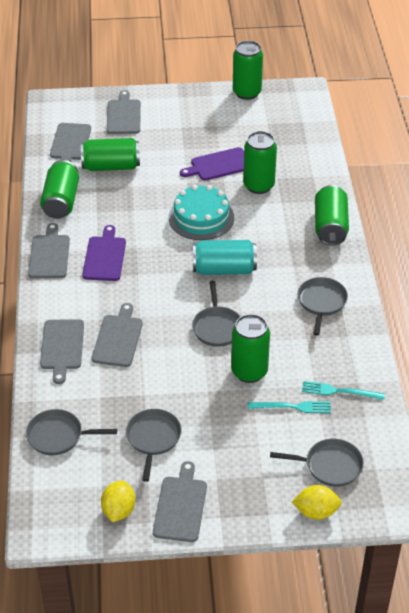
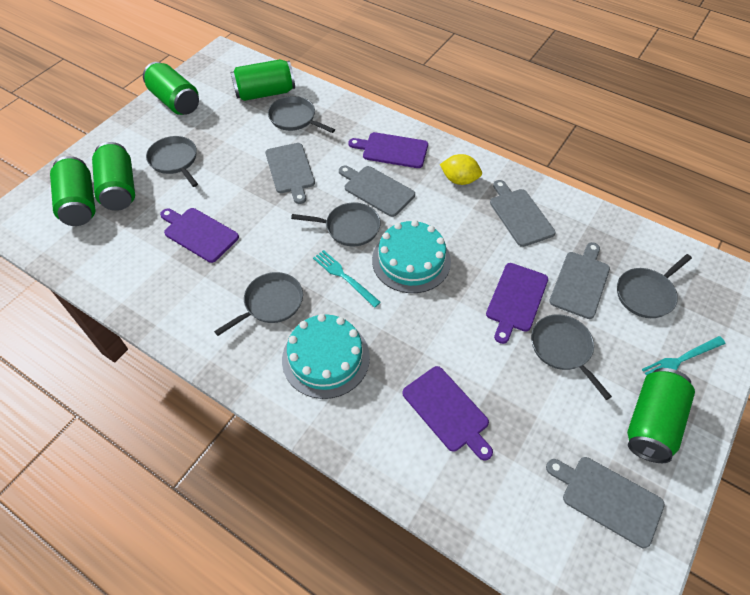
green can: [40,160,79,219] [81,138,140,171] [231,314,270,383] [233,41,263,100] [243,131,277,194] [315,185,349,246] = 6 -> [50,156,95,226] [92,142,135,211] [143,62,199,115] [231,59,295,101] [627,368,695,463] = 5
grey cutting board: [28,223,70,278] [40,319,84,384] [50,123,91,162] [92,303,143,367] [107,90,141,134] [153,461,207,542] = 6 -> [265,143,315,204] [339,166,415,217] [490,180,556,247] [546,457,665,548] [549,242,610,319] = 5
grey pan: [26,409,117,455] [126,409,182,482] [192,281,241,347] [270,439,364,487] [298,277,348,336] = 5 -> [146,136,198,187] [214,272,303,336] [268,96,335,133] [291,202,381,246] [531,314,612,400] [617,254,692,318] = 6
purple cutting board: [82,225,126,281] [180,147,244,181] = 2 -> [160,208,239,263] [349,132,428,168] [402,366,493,461] [486,263,548,344] = 4
turquoise cake: [168,185,234,240] = 1 -> [282,314,370,399] [372,220,451,293] = 2
turquoise can: [193,240,257,275] = 1 -> none = 0
yellow lemon: [101,480,135,522] [292,485,342,520] = 2 -> [440,154,482,185] = 1

